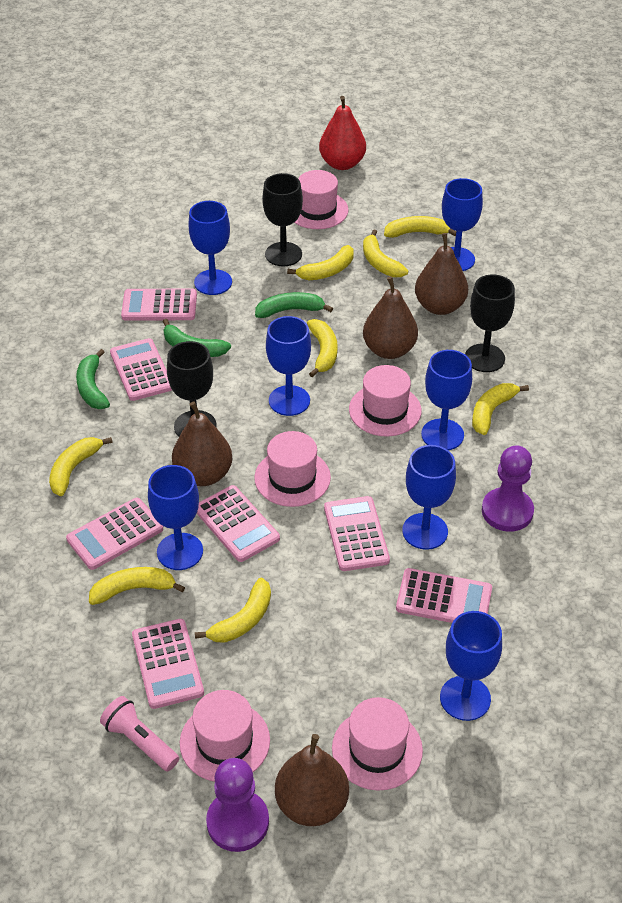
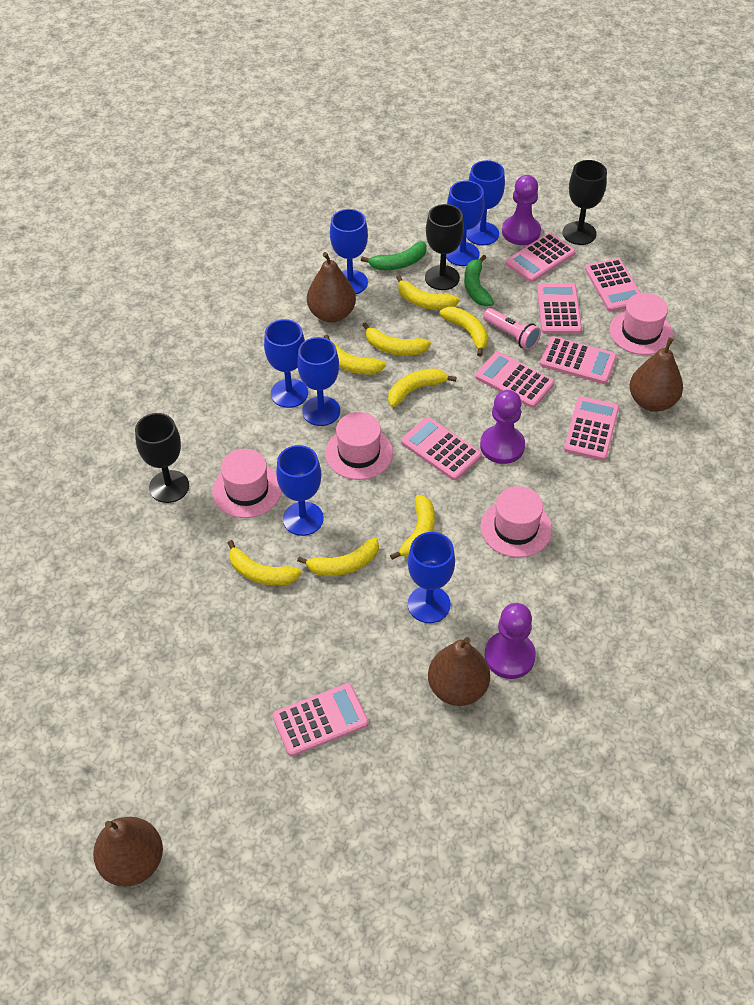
green banana: [76,349,110,409] [163,319,231,357] [255,292,333,318] = 3 -> [361,241,427,270] [464,255,494,306] = 2
pink calculator: [66,498,163,570] [110,338,172,401] [121,289,197,321] [132,619,204,709] [197,485,280,562] [324,496,390,571] [396,568,492,623] = 7 -> [273,683,369,757] [401,417,482,480] [475,352,554,408] [506,233,576,282] [537,283,582,334] [540,336,617,384] [564,396,619,461] [585,258,641,312] = 8
pink hat: [180,690,270,782] [254,431,331,507] [294,170,349,229] [332,697,423,791] [349,365,422,437] = 5 -> [212,449,282,518] [325,412,393,480] [480,486,552,558] [609,293,673,355] = 4
purple pawn: [206,758,269,852] [482,445,534,532] = 2 -> [480,390,525,464] [484,603,536,679] [502,175,541,245] = 3
red pear: [319,96,366,170] = 1 -> none = 0

